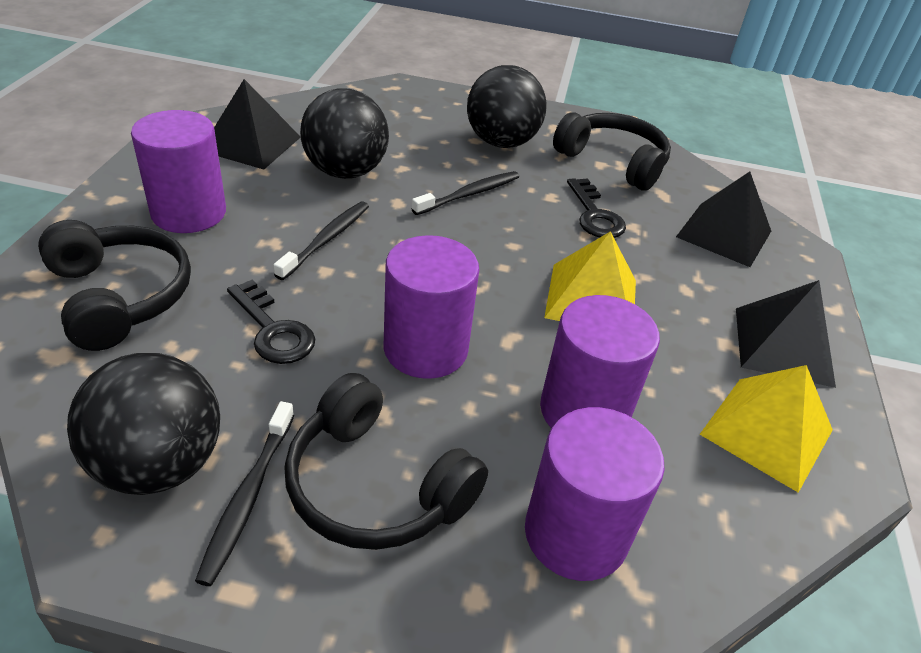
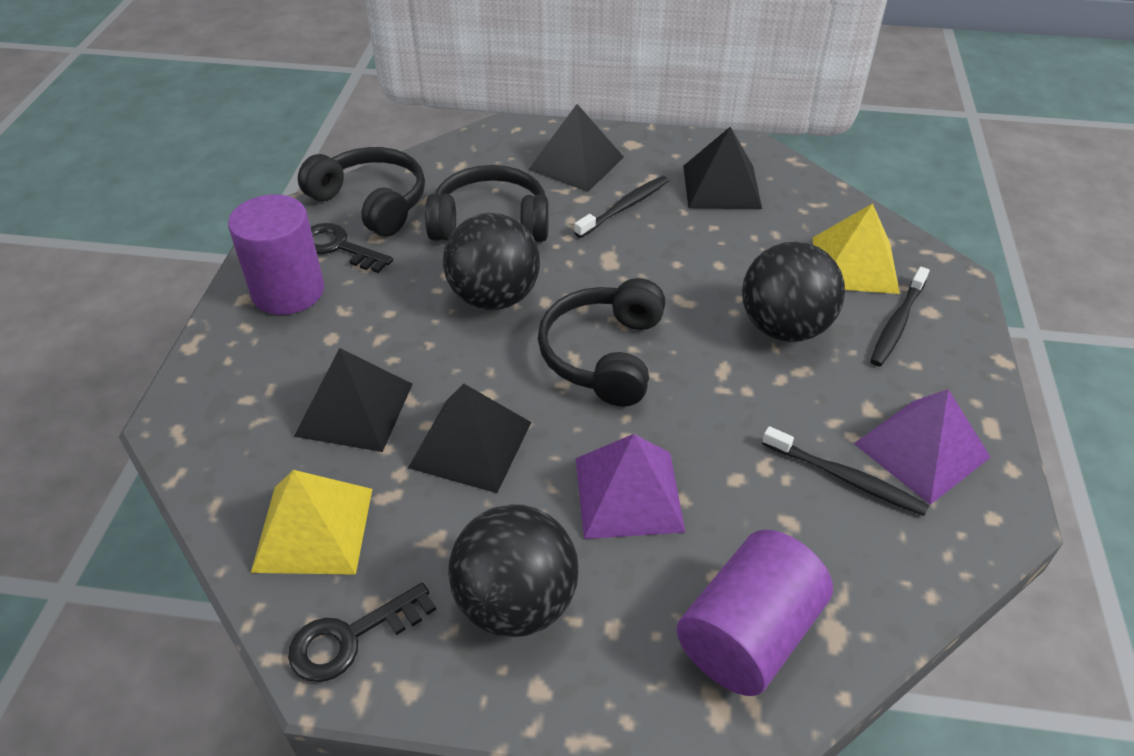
black pyramid: [214,79,301,169] [676,171,771,267] [736,280,836,388] = 3 -> [294,348,413,452] [408,383,531,493] [528,104,624,192] [683,127,762,209] = 4
purple cylinder: [131,110,226,233] [383,235,479,379] [525,407,665,581] [540,295,660,428] = 4 -> [228,194,324,315] [677,529,833,696] = 2
purple pyramid: none = 0 -> [576,434,685,539] [853,389,991,505] = 2

